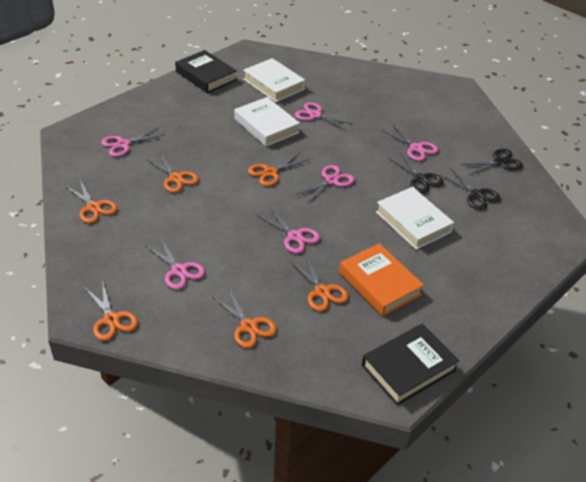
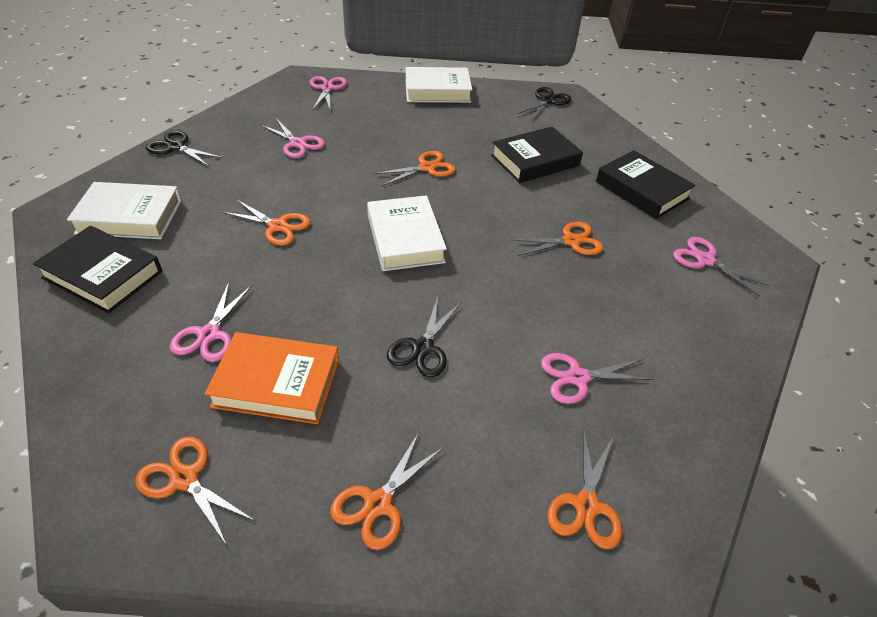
black book: [175,50,237,93] [362,324,459,406] = 2 -> [33,226,162,314] [491,127,583,183] [596,150,695,219] = 3
pink scissors: [101,128,165,157] [146,239,205,290] [258,208,320,253] [295,102,353,131] [295,165,355,203] [383,125,438,161] = 6 -> [170,282,252,362] [261,118,325,158] [309,76,347,111] [541,353,655,404] [673,237,770,297] = 5

